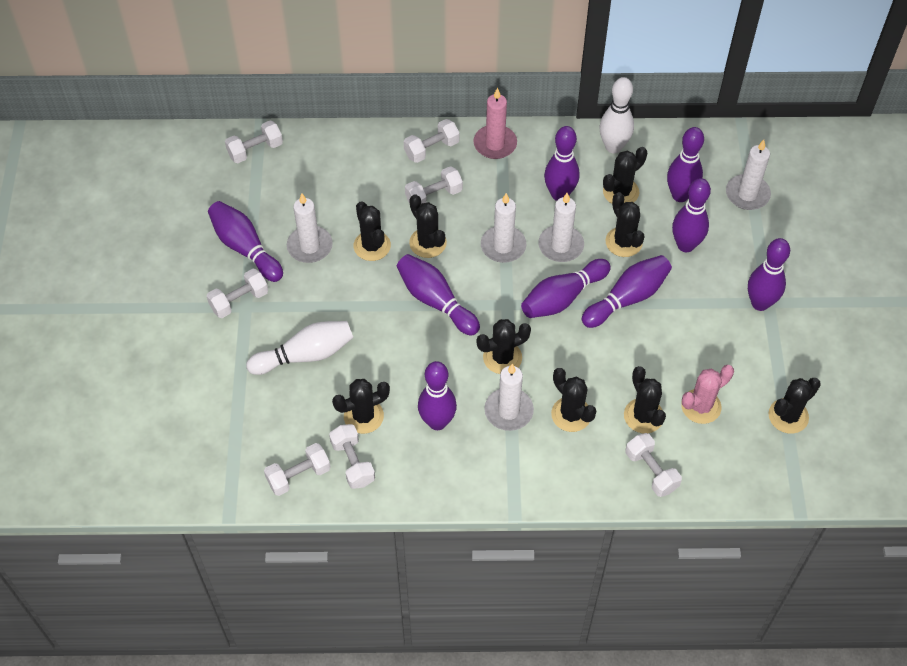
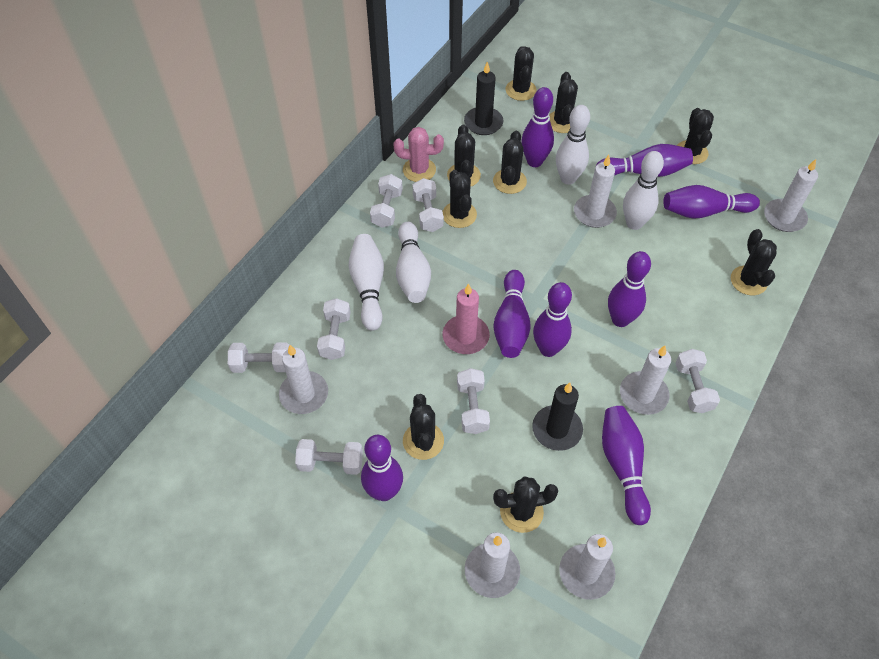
black candle: none = 0 -> [464,62,503,135] [532,383,583,451] = 2
purple bowling pin: [208,201,283,282] [397,254,480,336] [418,361,457,430] [521,259,611,318] [544,126,579,201] [582,255,672,328] [667,127,704,202] [672,178,711,252] [748,238,790,311] = 9 -> [361,435,403,501] [493,270,531,358] [521,87,554,167] [533,282,572,357] [596,144,693,177] [602,406,651,525] [608,251,651,327] [663,185,760,219] = 8
white bowling pin: [246,321,353,375] [599,77,634,153] = 2 -> [349,234,384,331] [396,222,431,303] [556,105,590,185] [623,151,664,230] = 4
white candle: [287,193,333,263] [481,193,526,263] [484,364,534,431] [538,193,584,262] [726,140,771,210] = 5 -> [279,345,328,414] [465,533,520,598] [559,534,615,600] [574,155,617,228] [620,346,671,415] [764,159,818,232] = 6

